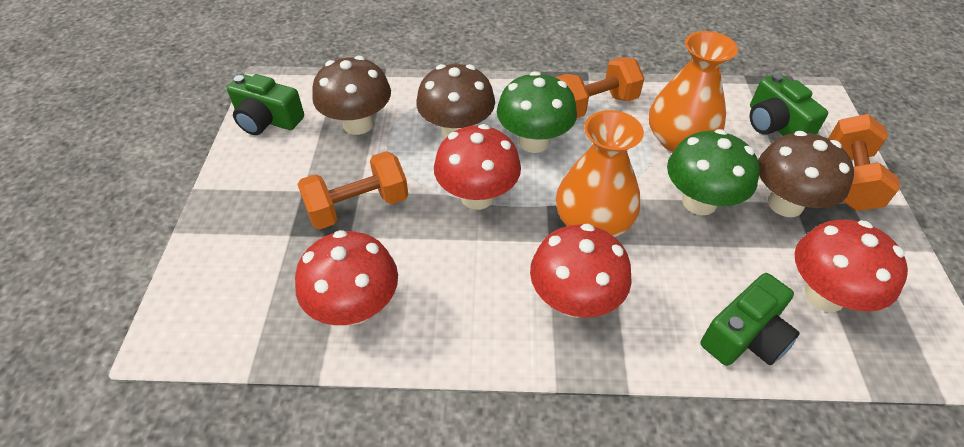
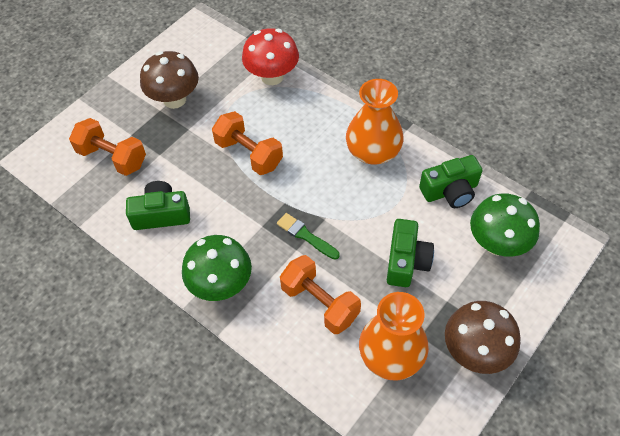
brown mushroom: [312,56,391,135] [416,64,495,138] [758,131,854,217] = 3 -> [140,51,199,109] [445,301,521,374] = 2
green brush: none = 0 -> [277,213,340,260] = 1
red mushroom: [295,230,398,325] [434,124,521,210] [530,224,632,318] [795,219,908,312] = 4 -> [242,28,299,85] = 1

